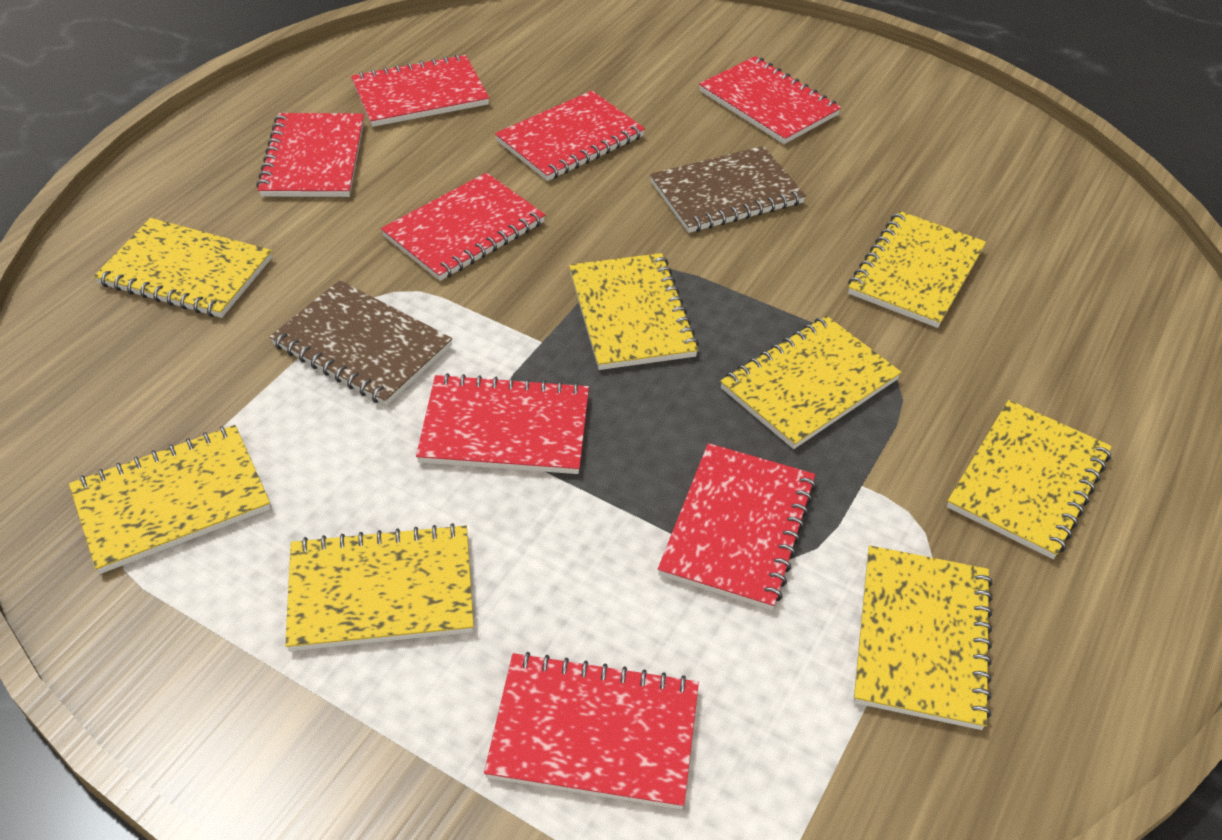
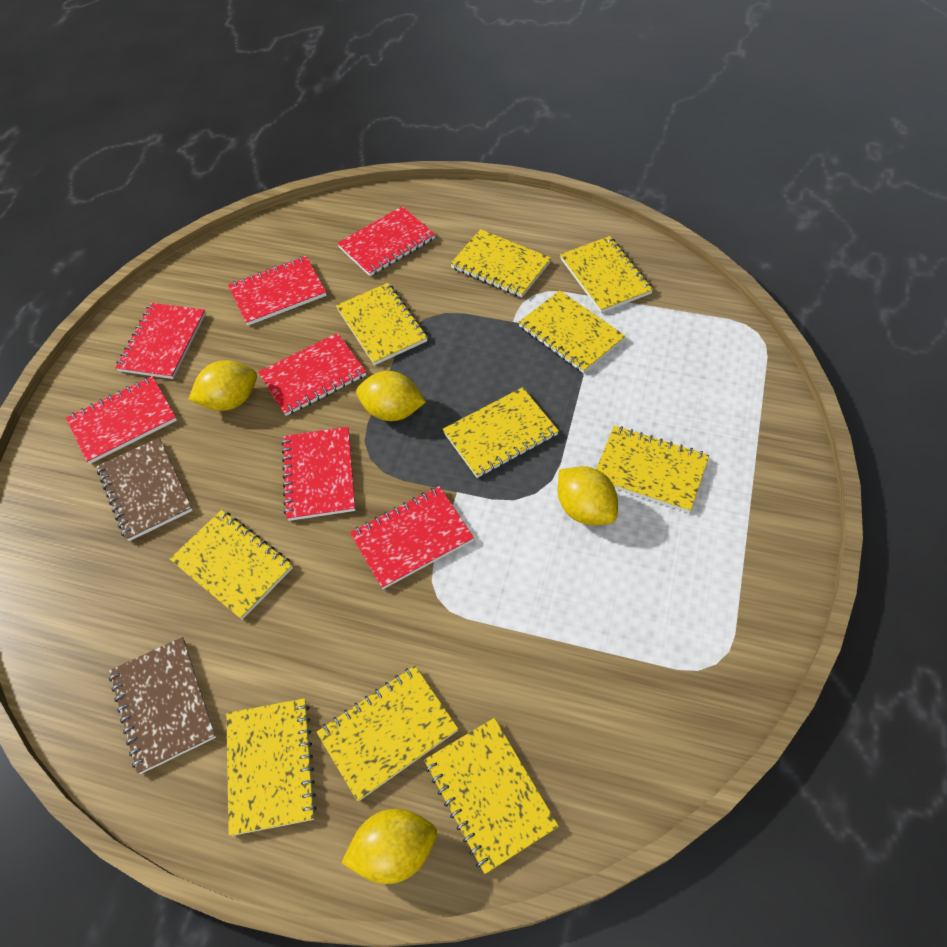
red notebook: [256,113,364,197] [351,54,489,127] [381,173,545,281] [416,373,589,474] [484,652,699,809] [495,91,645,181] [658,443,816,610] [699,56,841,144] = 8 -> [66,376,177,464] [115,303,206,379] [228,256,327,326] [258,333,366,416] [282,427,355,521] [337,206,435,276] [350,486,474,589] = 7
yellow lemon: none = 0 -> [188,360,257,411] [342,809,437,884] [356,371,426,421] [558,466,618,525] = 4
yellow notebook: [69,425,271,574] [94,218,272,318] [285,523,474,651] [569,253,699,370] [720,316,902,449] [848,211,986,328] [853,546,993,730] [947,400,1112,559] = 8 -> [170,510,293,620] [226,698,317,836] [317,666,458,801] [336,283,428,365] [424,718,559,874] [443,387,559,478] [450,229,551,298] [518,290,625,373] [560,236,653,313] [596,426,709,513] = 10

